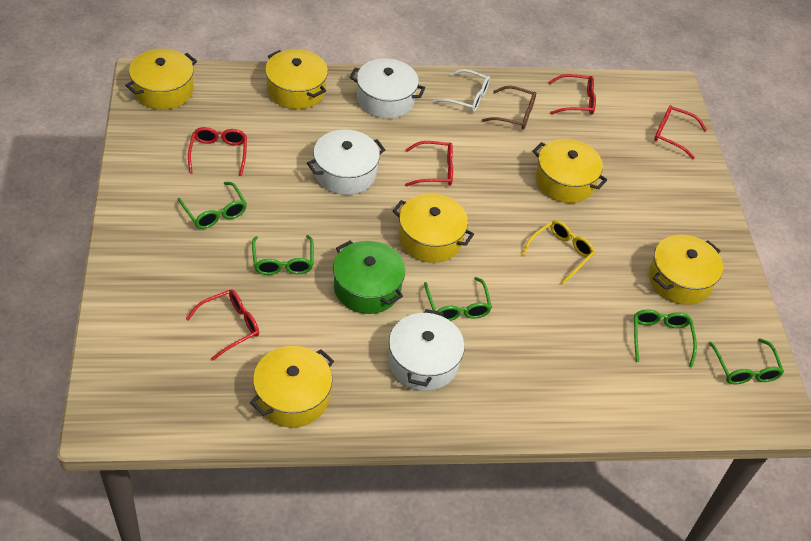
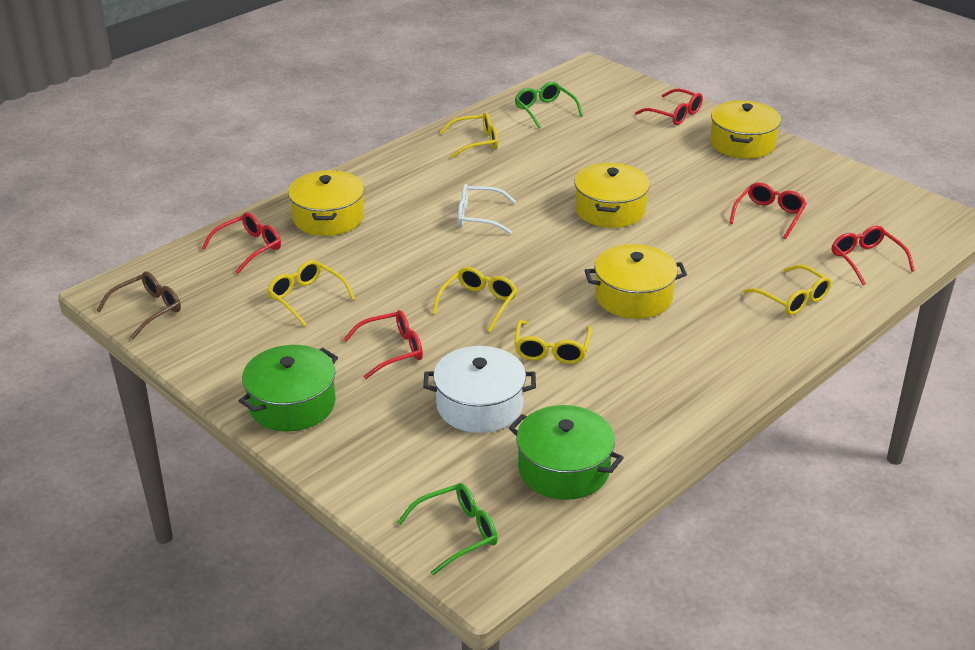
green glasses: [177,182,247,229] [252,235,314,275] [424,277,492,321] [634,309,697,367] [709,338,784,384] = 5 -> [397,483,498,575] [515,82,583,128] = 2
green pot: [333,241,405,314] = 1 -> [239,345,338,432] [509,405,624,500] = 2
white pot: [307,130,385,195] [349,58,425,119] [388,309,465,391] = 3 -> [423,346,536,433] = 1
yellow glasses: [521,220,595,285] = 1 -> [267,260,355,327] [432,267,517,332] [440,112,498,158] [514,320,592,364] [743,265,831,315] = 5
yellow pot: [125,49,197,110] [250,346,334,428] [265,49,328,109] [393,193,474,263] [533,139,607,203] [649,235,723,305] = 6 -> [288,170,364,236] [574,163,650,228] [584,244,687,319] [710,100,781,159] = 4

